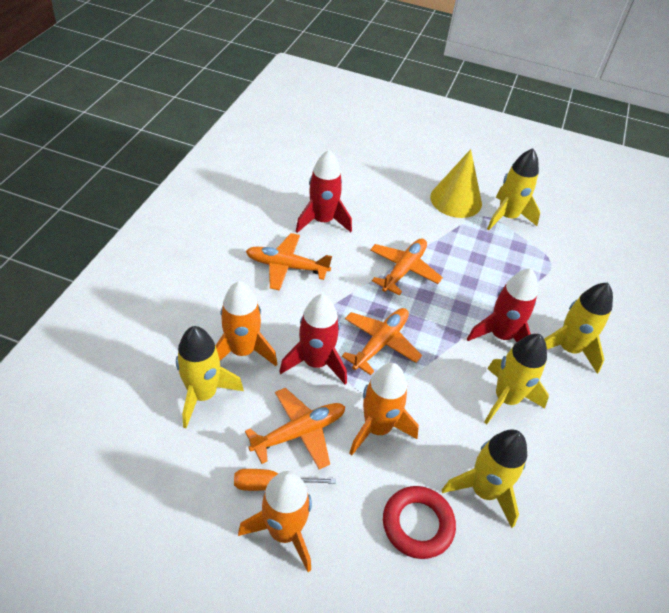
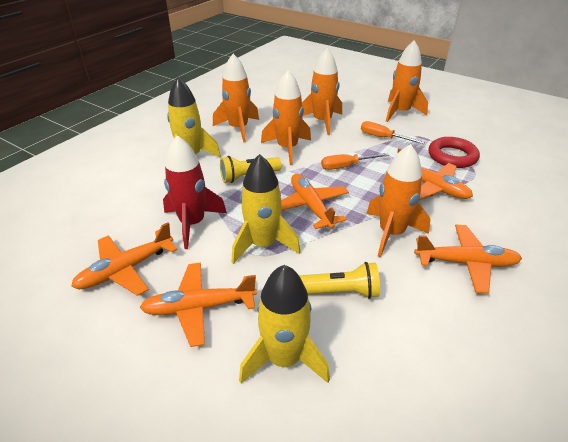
orange plane: [245,388,345,469] [246,233,332,291] [342,308,422,375] [370,238,443,295] = 4 -> [71,223,178,296] [139,263,257,347] [281,174,349,229] [397,148,473,200] [414,225,522,294] = 5
orange rocket: [215,281,277,366] [238,471,312,572] [349,363,419,455] = 3 -> [213,54,259,143] [261,70,311,165] [302,48,342,135] [366,144,431,257] [386,40,428,122] = 5
orange screwdriver: [234,469,336,491] = 1 -> [321,153,390,170] [361,121,425,144] = 2
red rocket: [279,294,347,384] [296,150,352,233] [467,268,538,342] = 3 -> [163,135,227,249] = 1
yellow cone: [430,149,482,218] = 1 -> none = 0
yellow flashlight: none = 0 -> [220,156,282,183] [299,262,380,299] = 2
yellow rocket: [176,326,244,428] [442,429,527,528] [484,334,549,424] [487,148,540,230] [544,283,613,374] = 5 -> [167,77,221,157] [232,154,300,264] [239,265,330,384] = 3

